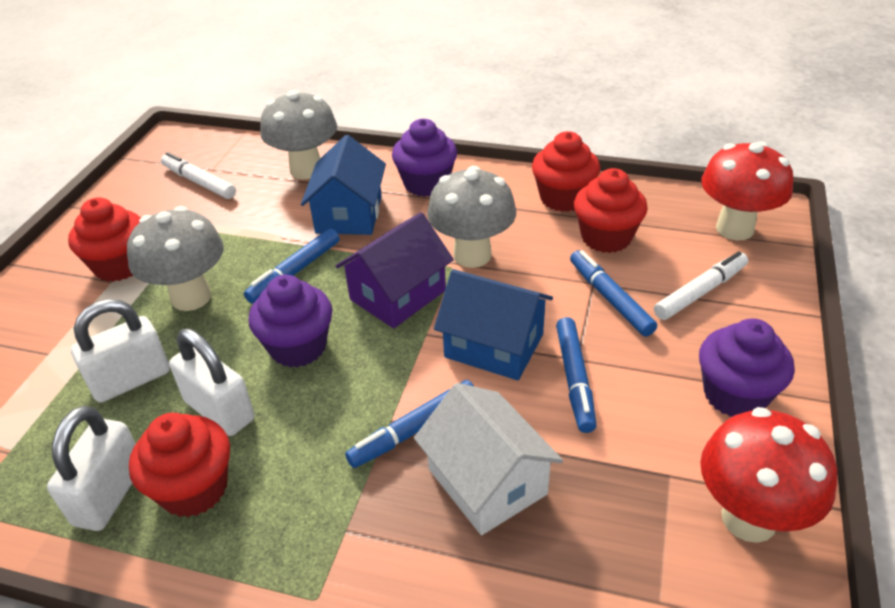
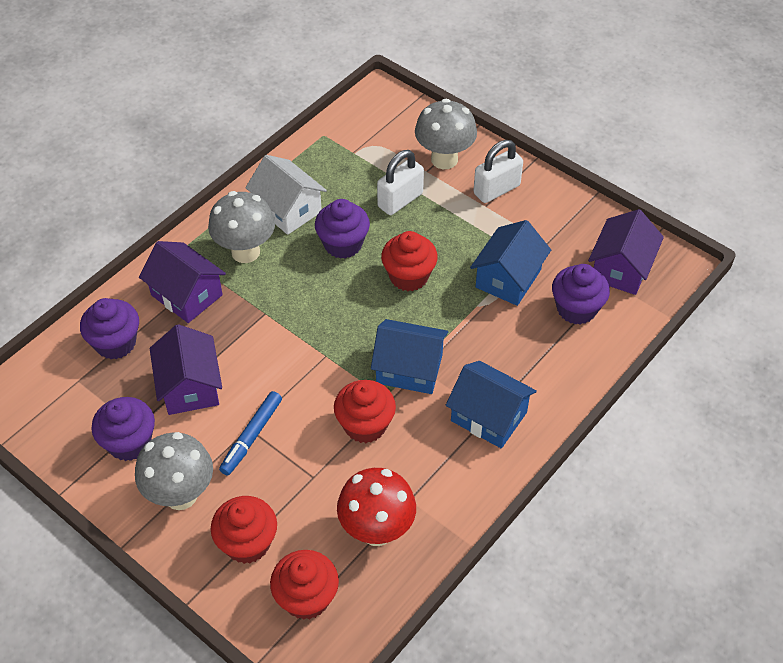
blue house: [301,135,386,235] [434,269,553,380] = 2 -> [371,319,448,394] [446,361,537,449] [470,220,551,306] = 3
blue marker: [244,228,340,303] [345,380,474,468] [556,317,597,433] [570,250,657,337] = 4 -> [219,391,282,475] = 1
purple cupcake: [249,275,332,367] [392,119,457,197] [699,319,795,417] = 3 -> [80,298,139,359] [91,397,155,461] [315,199,370,259] [552,264,610,325] = 4
purple house: [336,212,454,328] = 1 -> [139,241,226,323] [150,324,222,415] [588,209,664,295] = 3
red mushroom: [700,407,837,543] [701,142,793,240] = 2 -> [337,468,416,546] = 1
white marker: [161,152,236,199] [654,251,748,320] = 2 -> none = 0
white padlock: [47,406,136,531] [71,299,170,403] [169,329,254,436] = 3 -> [377,150,424,215] [473,140,523,203] = 2

